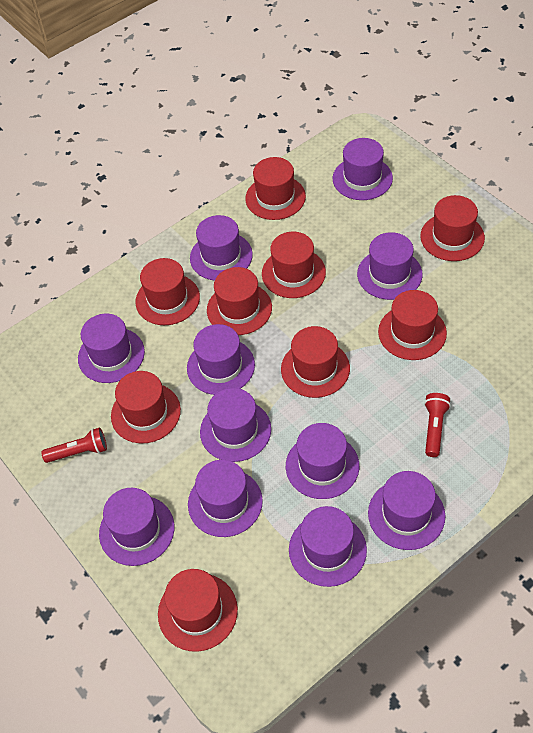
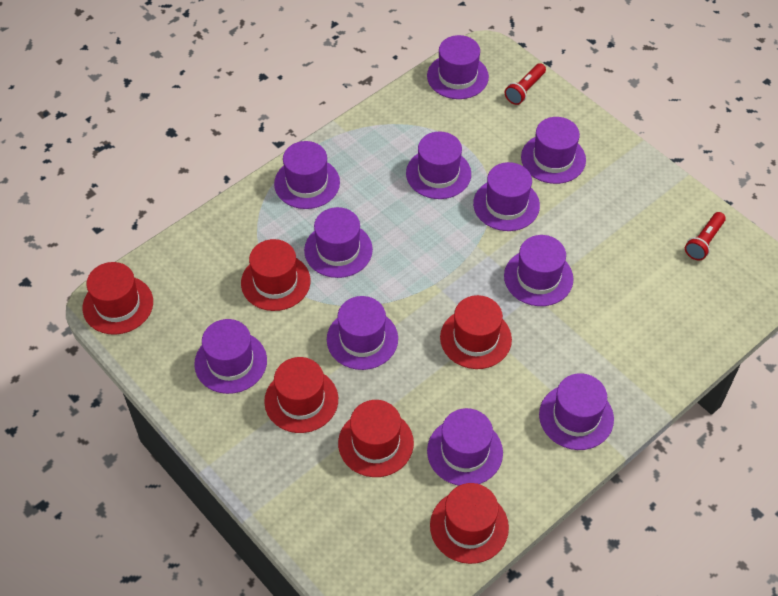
red hat: [111,371,181,443] [136,258,200,325] [158,569,238,652] [207,267,272,335] [245,157,306,220] [262,232,326,298] [281,326,350,398] [378,290,447,360] [420,195,485,261] = 9 -> [83,262,153,335] [241,239,310,311] [264,357,338,433] [338,400,414,477] [430,483,509,564] [440,295,512,369] = 6

